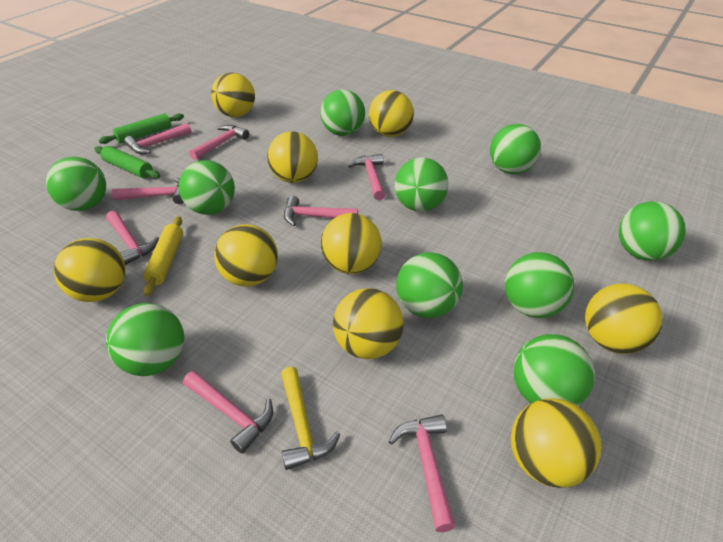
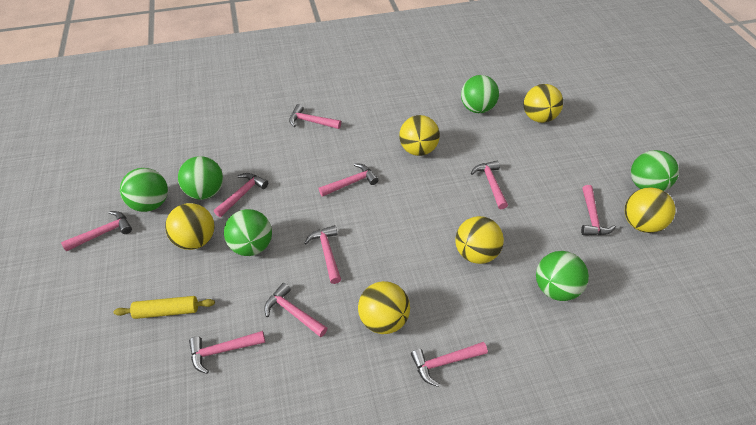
green ball: [46,157,106,211] [106,303,184,376] [179,160,235,215] [320,89,365,136] [395,157,448,212] [396,252,463,318] [490,124,541,174] [505,252,574,318] [513,334,595,406] [619,201,686,261] = 10 -> [120,168,168,212] [178,156,223,200] [224,209,272,256] [461,75,499,113] [536,251,589,301] [631,150,679,191] = 6
green rolling pin: [94,146,160,179] [99,113,184,144] = 2 -> none = 0
pink hammer: [106,211,159,265] [112,177,184,204] [124,123,191,154] [183,371,273,454] [189,125,249,160] [284,196,358,226] [348,153,385,200] [388,414,456,532] = 8 -> [61,211,132,252] [189,331,265,374] [214,173,268,217] [264,283,327,337] [289,104,341,129] [304,225,341,284] [319,163,378,197] [411,342,488,387] [471,160,508,209] [581,185,616,235] = 10
yellow ball: [54,238,125,302] [211,72,255,117] [214,224,278,287] [267,132,318,183] [321,213,382,274] [333,288,404,359] [369,90,414,137] [511,398,601,488] [585,283,663,354] = 9 -> [165,203,215,250] [358,281,410,334] [399,115,440,156] [455,216,504,264] [524,84,563,123] [625,187,675,233] = 6
yellow hammer: [281,367,340,470] = 1 -> none = 0

